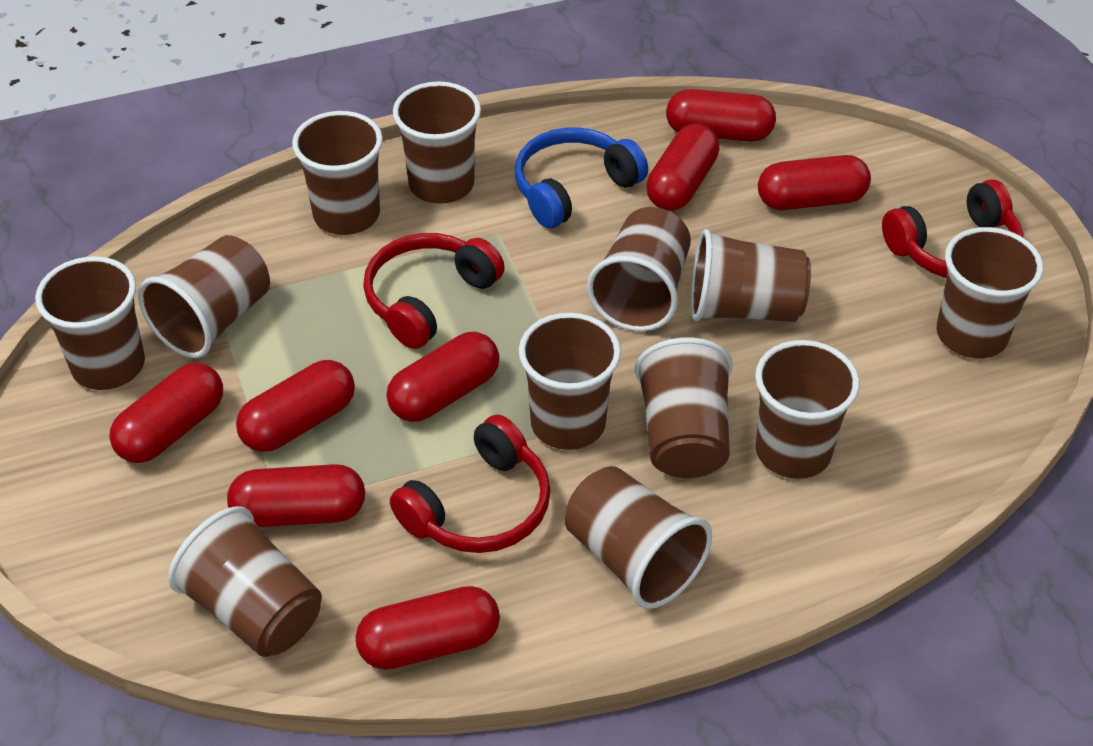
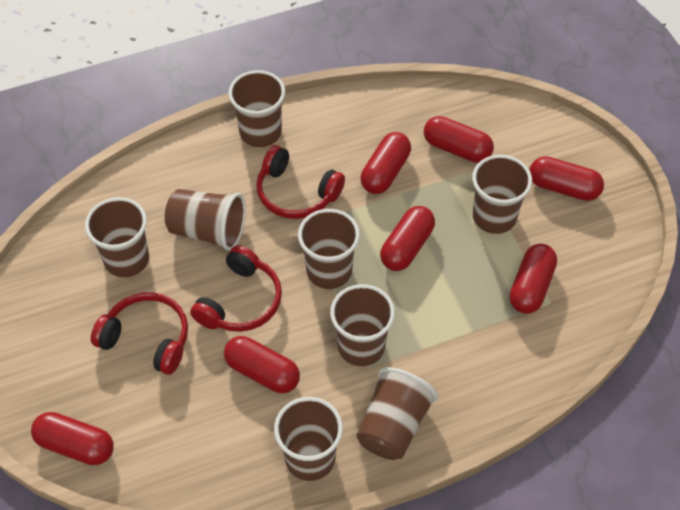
blue headphones: [515,128,648,228] = 1 -> none = 0
brown cup: [35,256,145,390] [138,235,270,358] [168,506,322,657] [292,111,383,235] [393,81,481,204] [519,313,621,450] [565,466,712,609] [587,207,691,331] [635,337,733,478] [691,229,811,322] [755,340,860,479] [936,227,1043,358] = 12 -> [85,197,149,277] [165,189,246,251] [228,70,285,147] [274,397,343,481] [298,209,360,289] [330,284,395,366] [356,367,438,460] [472,155,532,234] = 8
red capsule: [109,362,223,463] [227,464,365,527] [236,360,355,452] [355,586,500,670] [386,332,499,422] [646,124,720,211] [666,89,776,142] [758,155,871,210] = 8 -> [31,412,114,465] [224,336,300,393] [361,132,411,194] [380,206,435,271] [424,116,494,163] [509,244,557,314] [530,156,604,201] = 7

